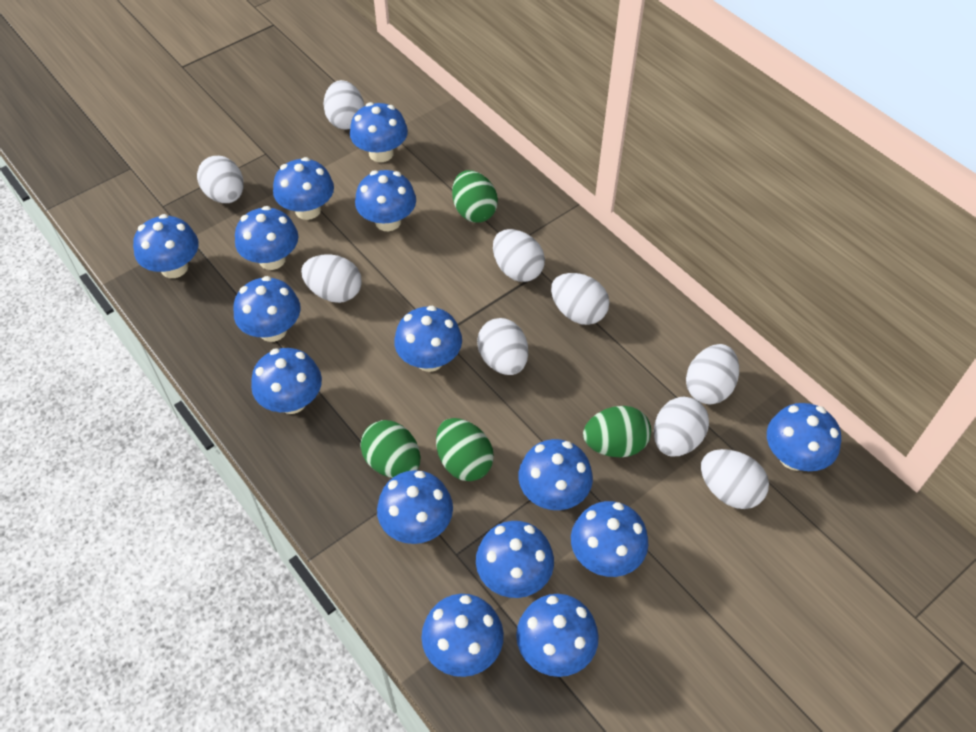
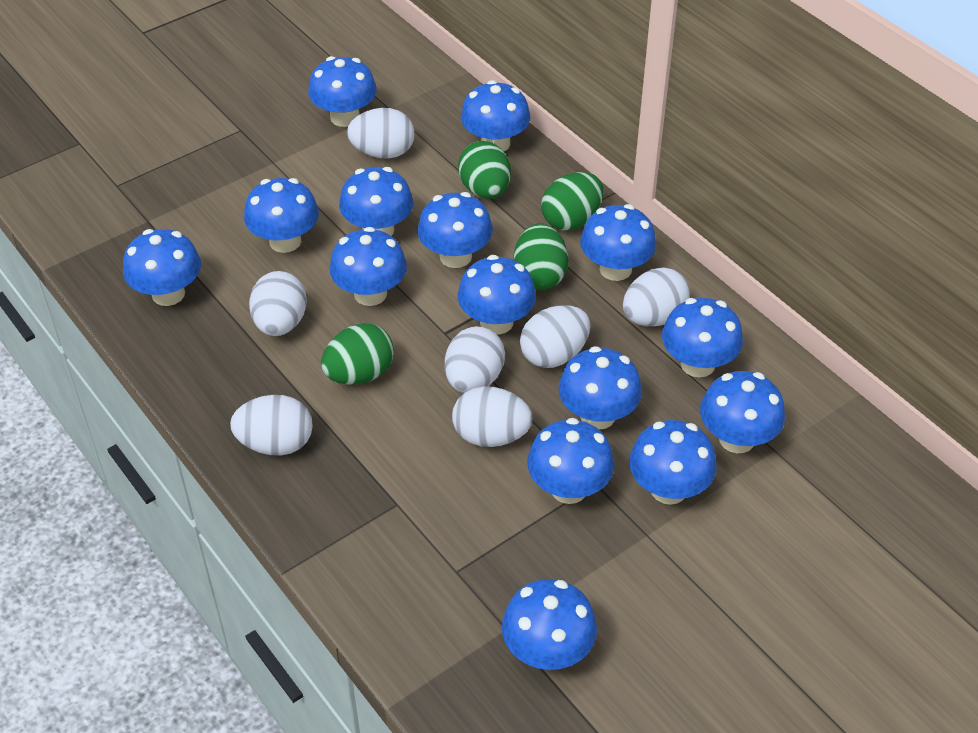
white egg: [197,156,244,203] [301,254,362,303] [323,80,364,129] [477,318,528,375] [493,229,545,282] [551,273,609,325] [654,397,709,456] [686,344,739,404] [701,449,769,509] = 9 -> [230,395,313,456] [249,271,307,336] [347,108,415,159] [445,326,505,393] [452,386,533,447] [520,305,590,368] [623,267,690,326] = 7

